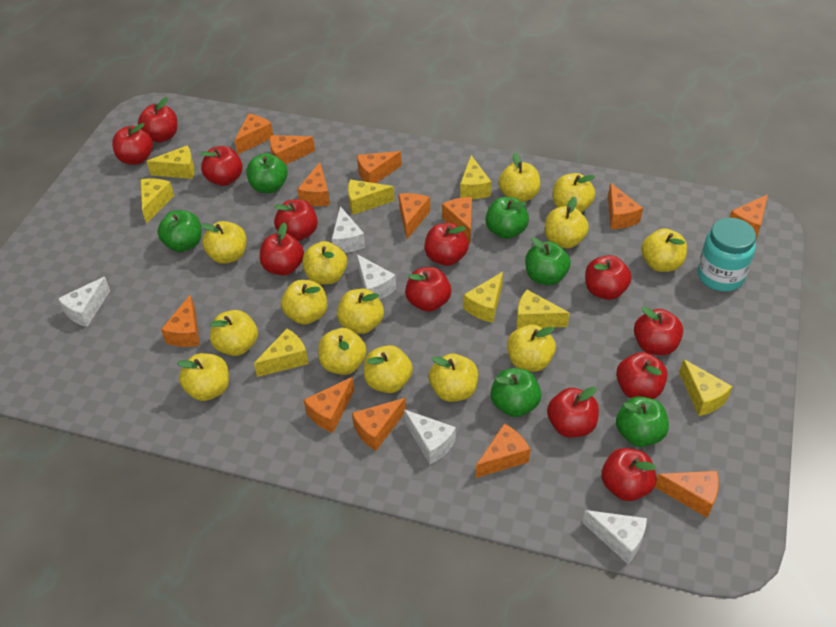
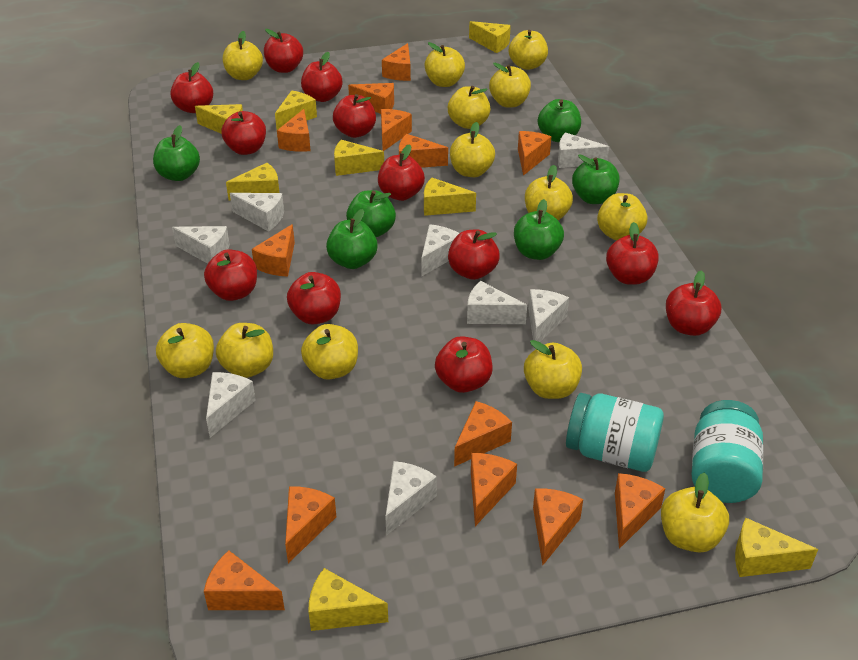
turquoise jar: [697,218,756,292] = 1 -> [566,393,664,472] [692,400,763,503] = 2
white cheese: [58,277,110,327] [332,206,365,253] [357,254,396,300] [404,410,456,464] [583,510,647,564] = 5 -> [172,226,230,264] [206,372,256,438] [230,193,284,231] [385,461,437,536] [421,224,460,276] [467,281,527,324] [528,289,569,342] [558,132,609,168] = 8
yellow apple: [177,353,229,401] [201,221,247,264] [210,310,258,356] [281,280,327,325] [302,241,347,284] [318,328,367,375] [337,289,384,334] [364,345,413,393] [429,354,478,402] [498,152,540,202] [507,324,556,372] [545,197,589,248] [553,173,595,213] [641,228,687,272] = 14 -> [156,323,214,378] [216,323,273,378] [223,31,263,80] [301,324,358,380] [425,42,465,87] [448,86,490,129] [450,122,495,177] [489,63,531,108] [509,30,548,70] [524,340,582,399] [525,165,573,220] [597,193,647,241] [661,473,729,553] = 13

